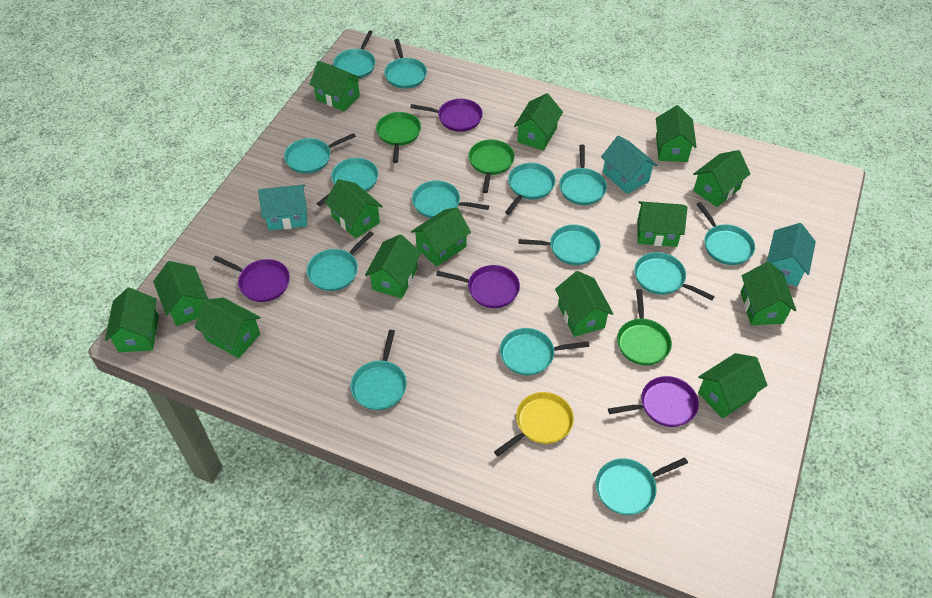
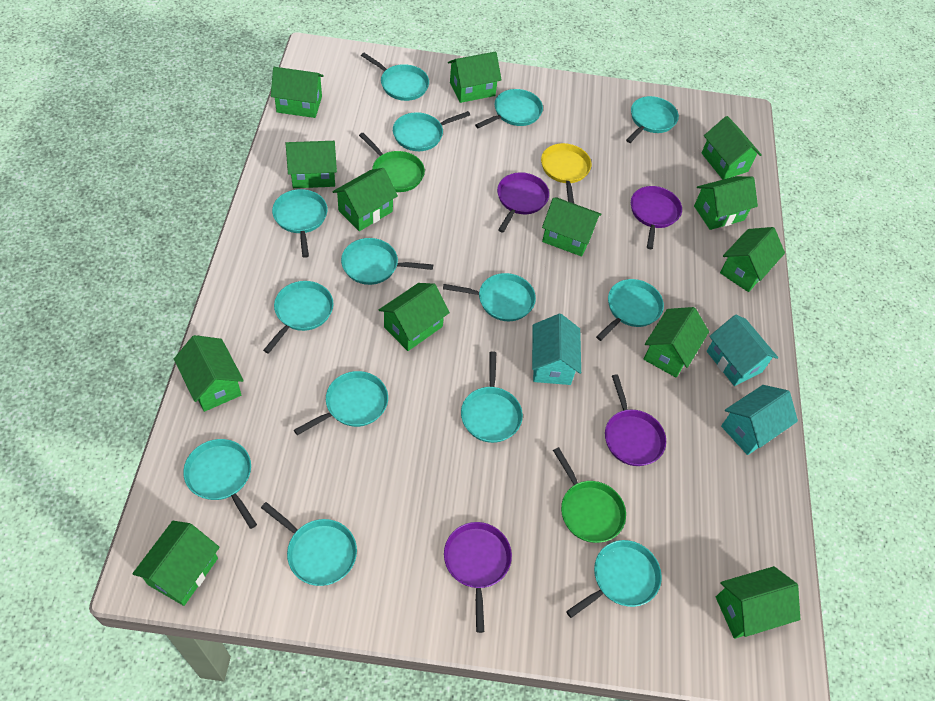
green house: [105,288,159,352] [153,261,208,326] [195,298,261,358] [309,61,362,111] [325,179,383,238] [365,234,421,299] [411,208,471,267] [514,93,563,151] [555,271,613,337] [637,201,687,247] [656,105,697,162] [693,150,750,207] [698,353,768,419] [741,262,796,325] = 14 -> [132,521,220,606] [174,335,244,412] [271,67,324,118] [286,141,337,188] [332,168,398,231] [379,283,450,351] [448,52,502,103] [542,198,602,257] [644,307,709,377] [694,176,758,230] [702,116,762,180] [716,566,800,639] [720,227,785,292] = 13
green pan: [376,112,421,163] [468,139,515,193] [617,289,672,365] = 3 -> [359,133,425,192] [553,447,626,543] = 2

